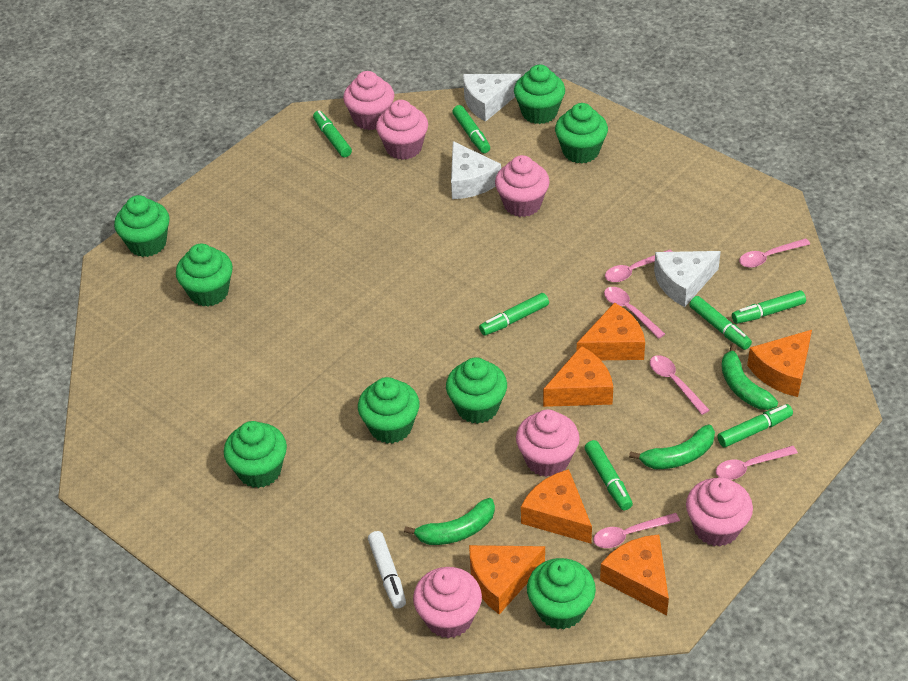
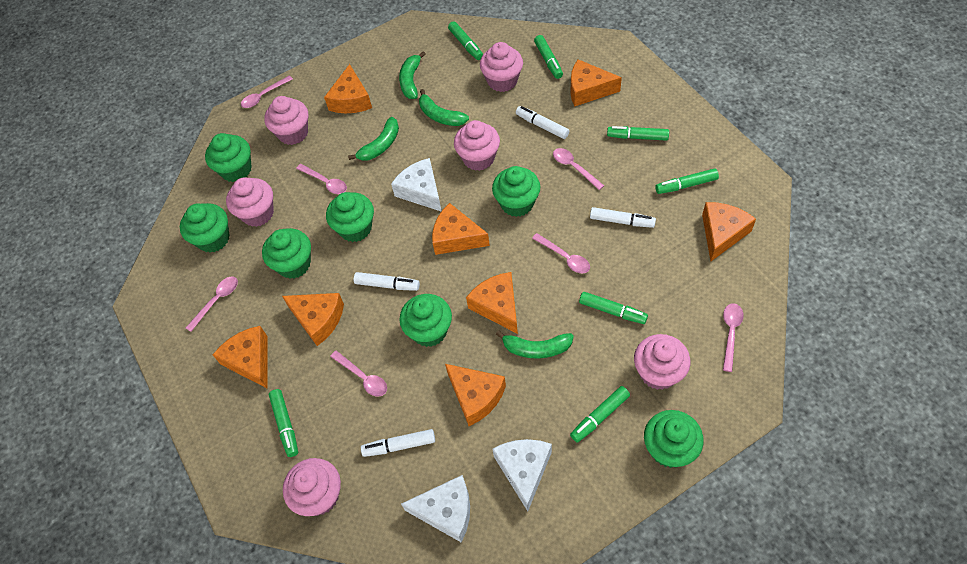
green banana: [404,498,495,545] [629,425,715,469] [721,343,778,410] = 3 -> [348,117,399,161] [399,51,426,99] [419,89,469,126] [496,330,574,359] = 4
green cupcake: [114,195,170,257] [176,244,233,306] [224,421,287,488] [358,377,419,444] [446,357,507,424] [514,65,565,124] [527,558,596,630] [555,103,608,164] = 8 -> [180,203,230,253] [205,133,252,182] [262,228,311,279] [326,192,374,242] [399,294,452,347] [492,166,540,217] [644,410,704,468] = 7
orange cheese: [469,545,545,614] [521,469,592,544] [543,346,613,407] [577,302,645,360] [600,534,669,615] [747,330,812,397] = 6 -> [213,326,267,388] [282,293,344,346] [324,64,372,113] [432,203,490,255] [445,364,506,426] [466,272,518,334] [570,59,622,107] [702,202,756,261] = 8
pink spoon: [593,513,680,548] [604,287,665,339] [605,250,673,282] [650,355,710,415] [716,446,798,480] [739,238,810,268] = 6 -> [186,277,238,332] [241,75,293,108] [296,164,347,194] [330,350,387,397] [532,233,590,273] [553,148,604,190] [723,303,744,372] = 7
white marker: [368,531,406,609] = 1 -> [354,272,420,291] [361,429,435,457] [516,106,569,139] [590,207,656,228] = 4

